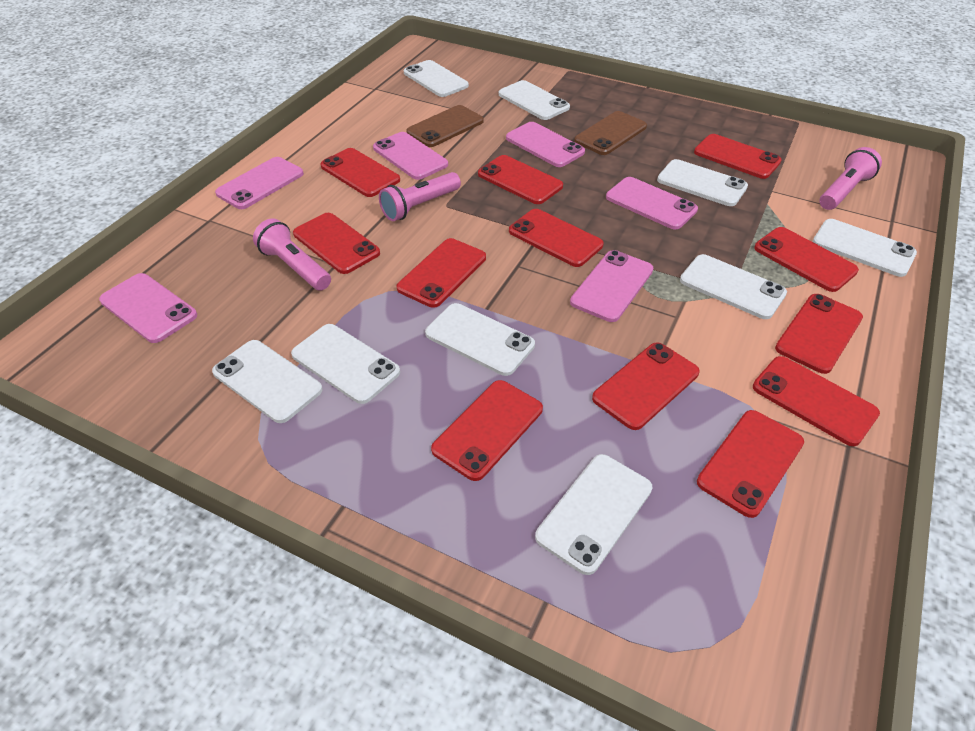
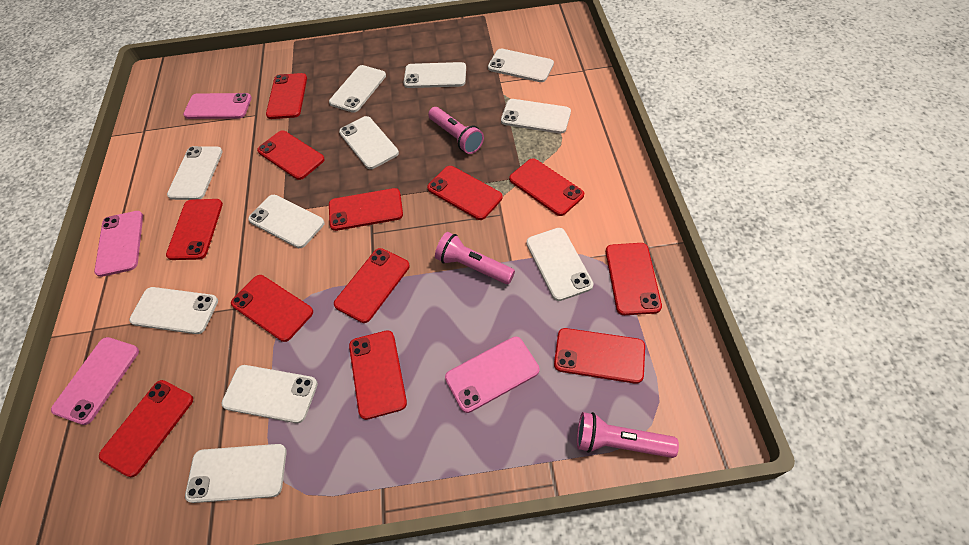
brown phone: [406,105,484,147] [574,111,647,155] = 2 -> none = 0
pink phone: [99,273,197,343] [215,157,304,209] [373,132,448,180] [506,122,585,167] [570,250,653,322] [606,177,698,229] = 6 -> [51,337,139,425] [94,211,143,277] [183,93,252,119] [445,337,539,413] = 4
white phone: [212,340,323,423] [291,324,400,404] [404,60,469,97] [425,303,535,376] [499,80,570,120] [535,454,652,575] [657,159,748,206] [680,254,787,319] [813,219,917,277] = 9 -> [129,287,218,334] [167,146,223,200] [185,444,287,503] [221,365,318,423] [248,195,325,248] [329,65,386,113] [339,116,399,169] [404,62,466,88] [488,49,554,82] [501,99,571,134] [526,228,593,301] = 11

